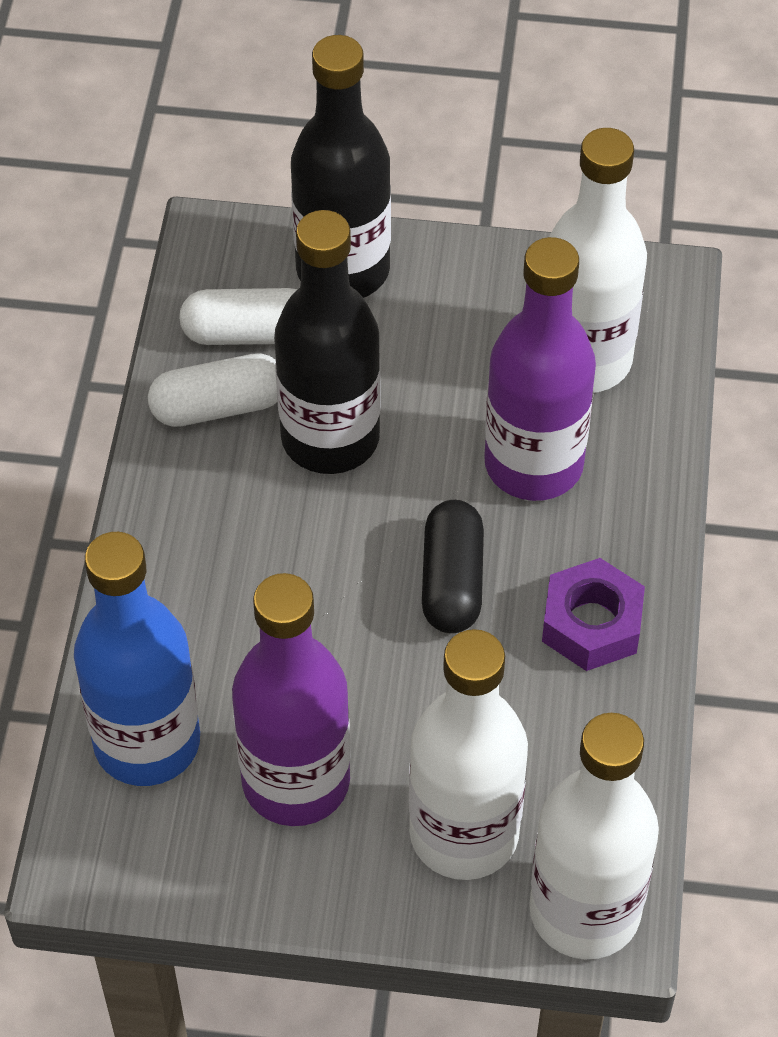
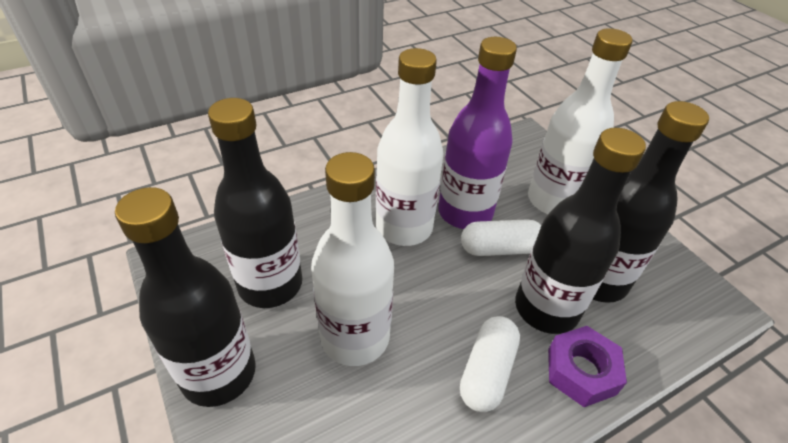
black bottle: [274,210,381,474] [291,35,391,298] = 2 -> [115,187,256,407] [208,98,302,308] [515,128,646,334] [593,101,709,303] = 4
black capsule: [422,500,484,633] = 1 -> none = 0
blue bottle: [74,532,200,786] = 1 -> none = 0
purple bottle: [232,573,351,826] [484,237,596,501] = 2 -> [438,37,517,229] = 1

